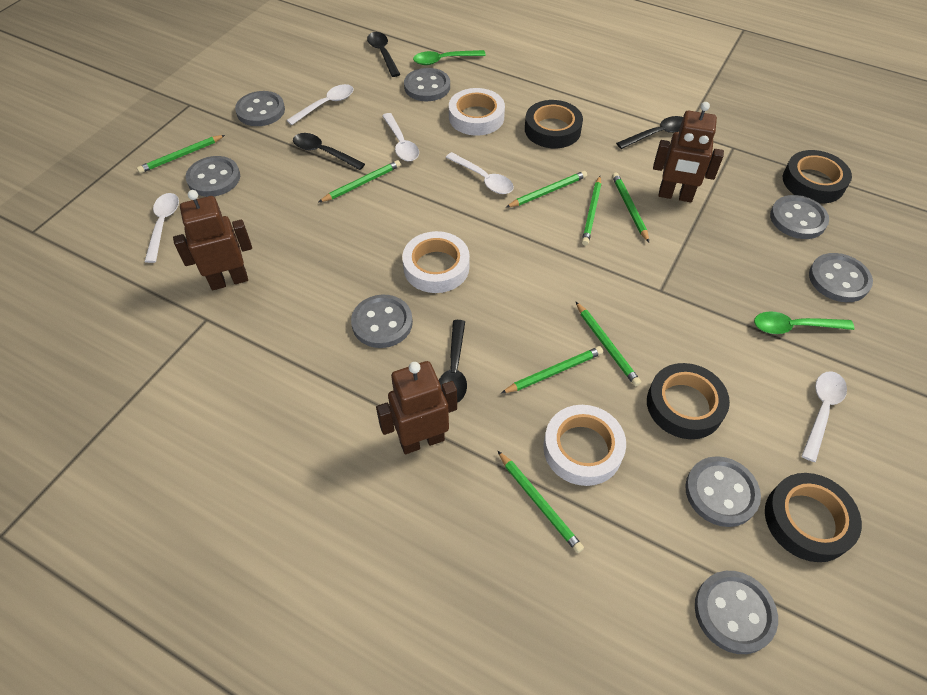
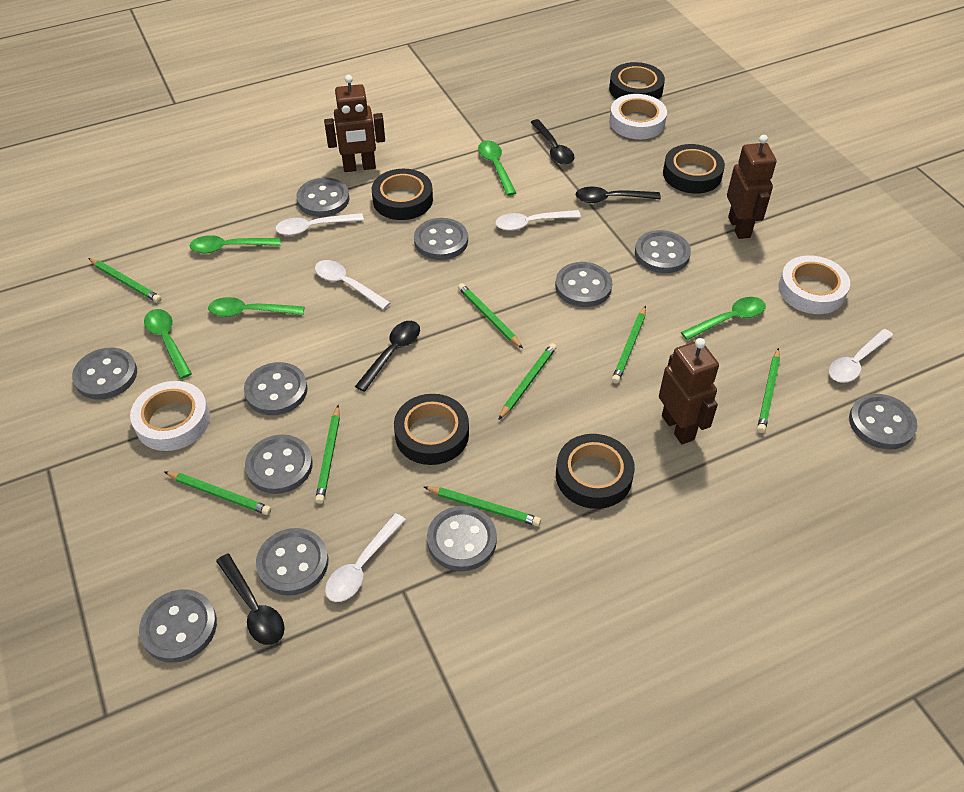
black tape: [525,100,583,148] [647,363,730,439] [765,473,862,562] [783,150,852,203] = 4 -> [372,169,433,220] [394,394,469,465] [556,434,635,509] [609,62,665,100] [663,144,725,194] = 5
green spoon: [413,50,486,65] [754,311,854,334] = 2 -> [144,309,192,379] [189,235,281,253] [208,297,305,317] [478,140,516,196] [681,297,766,340] = 5
grey button: [186,156,240,197] [235,91,285,126] [351,294,413,348] [404,68,450,101] [685,456,761,527] [695,571,778,654] [770,195,829,239] [809,253,873,302] = 8 -> [72,348,137,400] [139,589,217,663] [244,362,308,415] [245,435,313,494] [256,528,328,596] [297,178,349,217] [414,218,468,260] [427,506,497,571] [555,262,612,307] [635,230,691,273] [849,394,917,449] = 11

